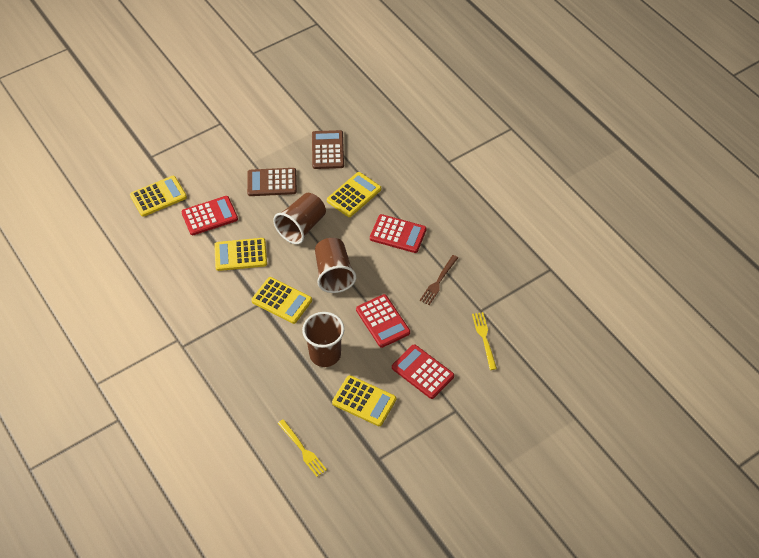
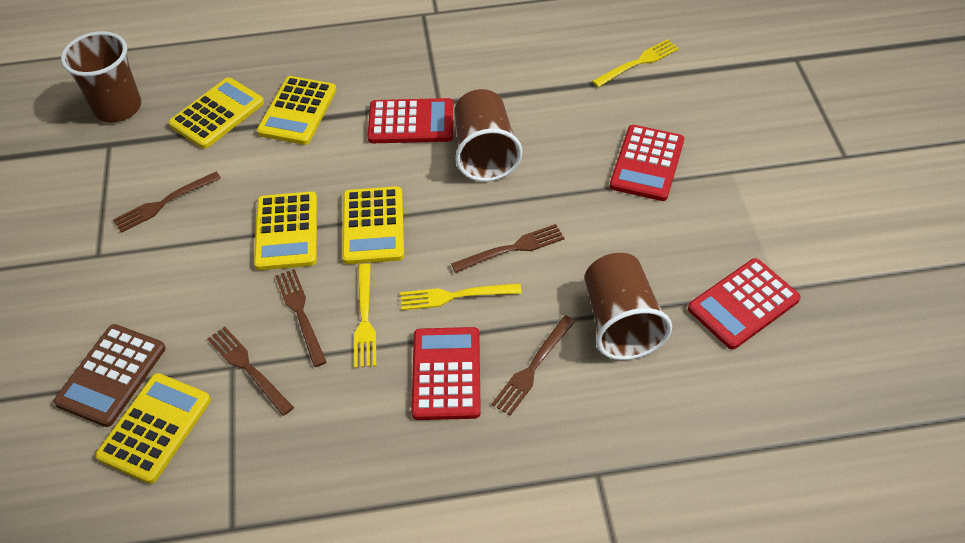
brown calculator: [247,168,297,196] [312,130,344,169] = 2 -> [54,324,166,427] = 1
brown fork: [419,255,458,305] = 1 -> [113,172,221,233] [207,327,294,416] [275,269,327,367] [451,224,565,273] [492,315,575,416] = 5
yellow fork: [278,419,327,477] [472,312,497,370] = 2 -> [354,264,376,368] [400,283,522,310] [592,39,679,87] = 3

